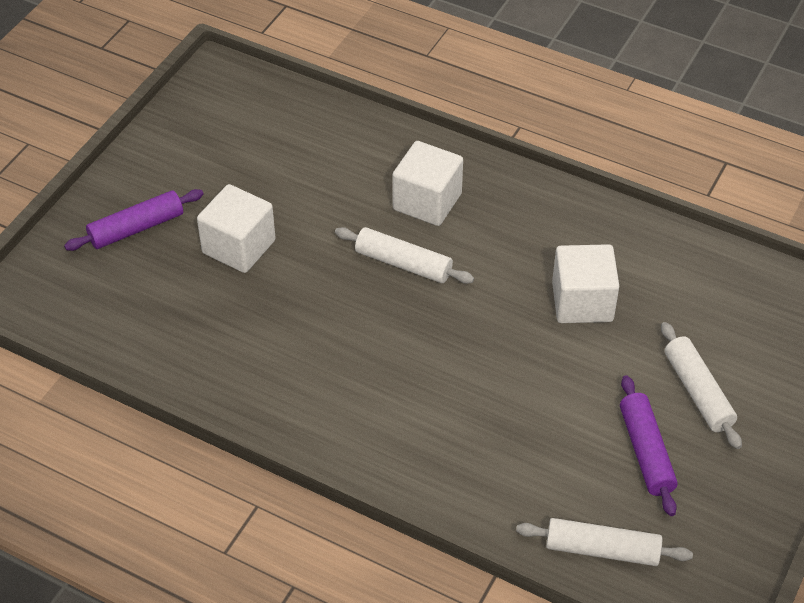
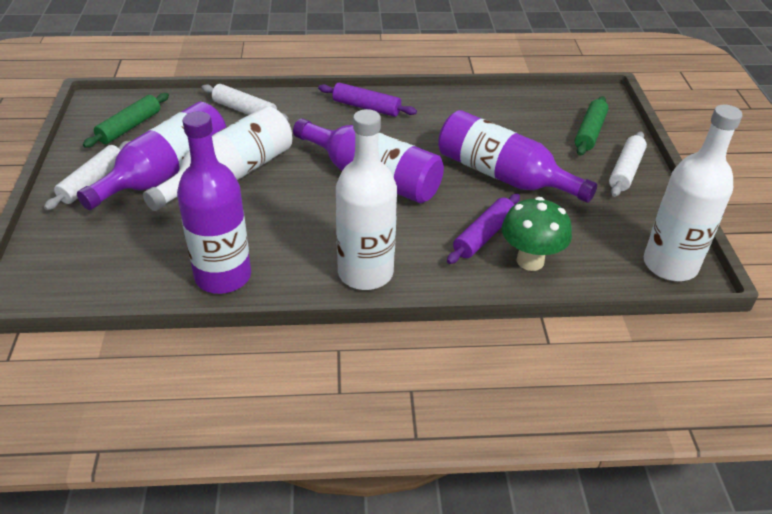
green mushroom: none = 0 -> [502,197,572,271] = 1
green rolling pin: none = 0 -> [83,93,169,148] [575,96,608,156] = 2
purple bottle: none = 0 -> [77,102,226,210] [177,111,251,294] [293,118,444,203] [438,110,597,203] = 4
white bottle: none = 0 -> [143,106,292,211] [336,109,397,290] [643,105,742,281] = 3
white cube: [197,184,276,273] [392,141,463,226] [552,244,619,323] = 3 -> none = 0

